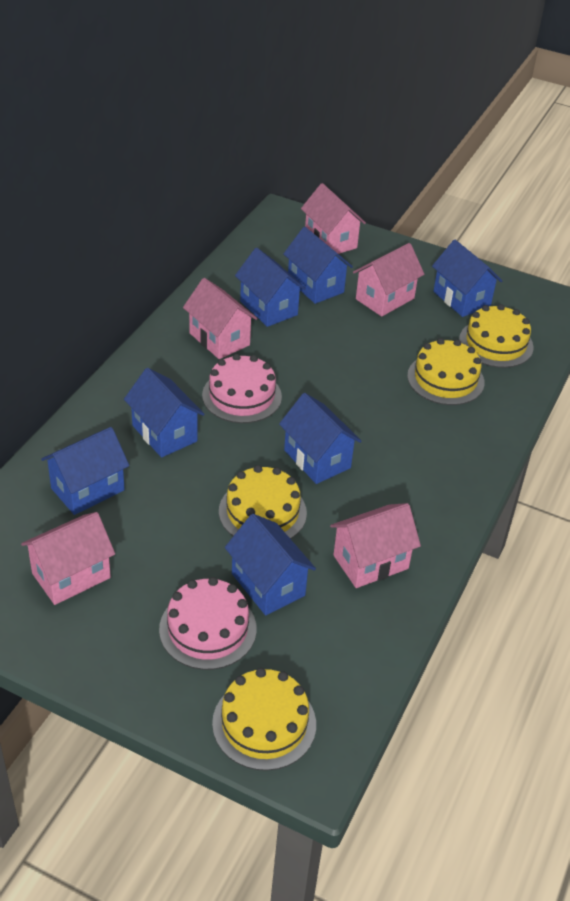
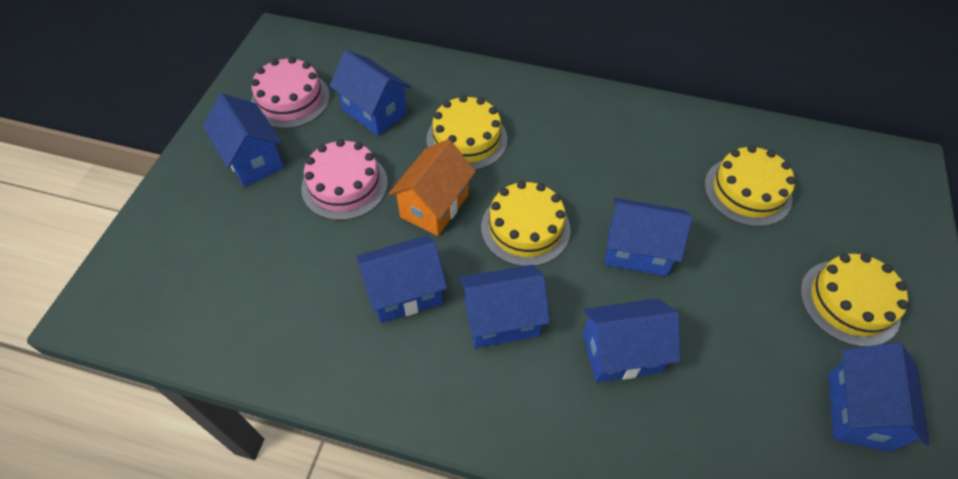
orange house: none = 0 -> [388,139,476,236] = 1
pink house: [21,512,115,605] [183,278,257,359] [301,183,366,254] [330,503,421,588] [353,243,424,316] = 5 -> none = 0

